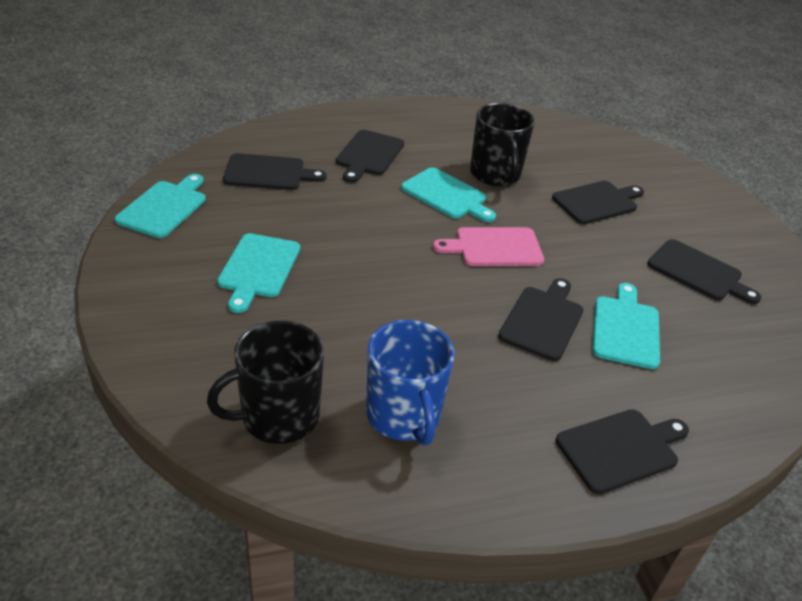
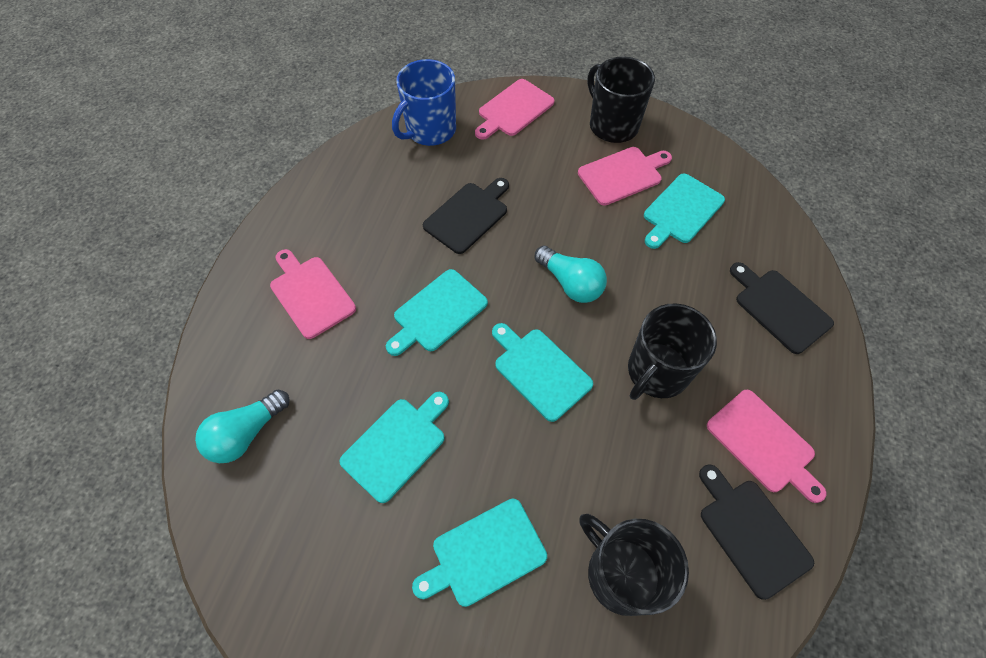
black cutting board: [223,153,327,190] [336,130,404,183] [498,278,583,361] [552,181,644,224] [556,409,689,494] [647,239,761,304] = 6 -> [423,178,509,254] [699,464,814,600] [730,262,834,354] = 3
black mug: [207,321,324,444] [470,103,535,186] = 2 -> [579,514,689,616] [588,57,655,143] [628,303,717,400] = 3
pink cutting board: [433,227,544,266] = 1 -> [270,249,356,339] [475,79,554,140] [578,147,672,205] [707,390,827,503] = 4
turquoise cutting board: [115,174,206,238] [217,233,300,313] [401,167,496,222] [592,283,660,369] = 4 -> [339,392,449,503] [386,269,488,356] [412,499,547,607] [492,323,593,422] [644,173,725,249] = 5
turquoise light bulb: none = 0 -> [195,390,289,463] [534,245,607,303] = 2

